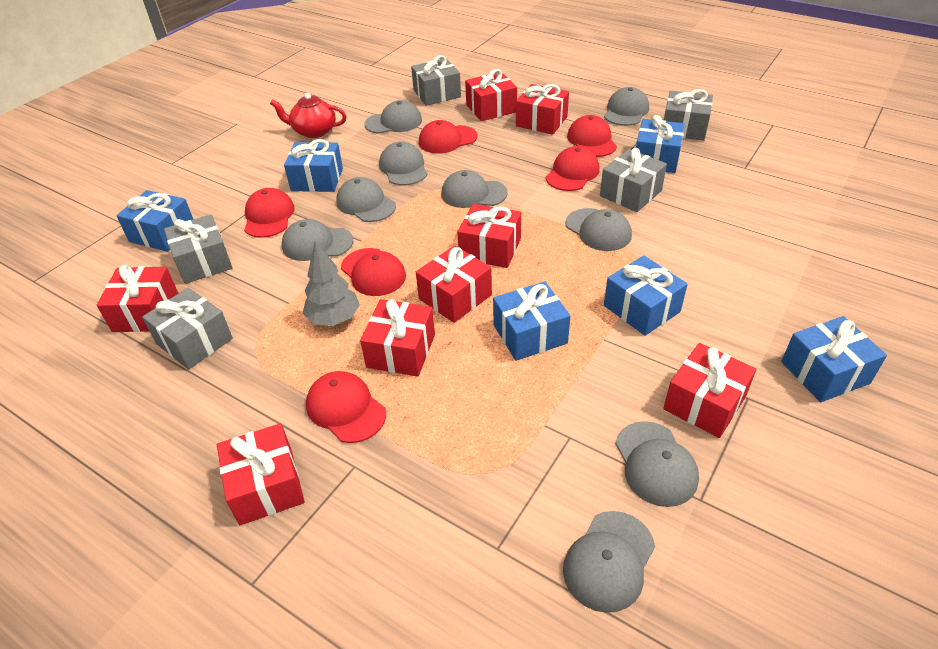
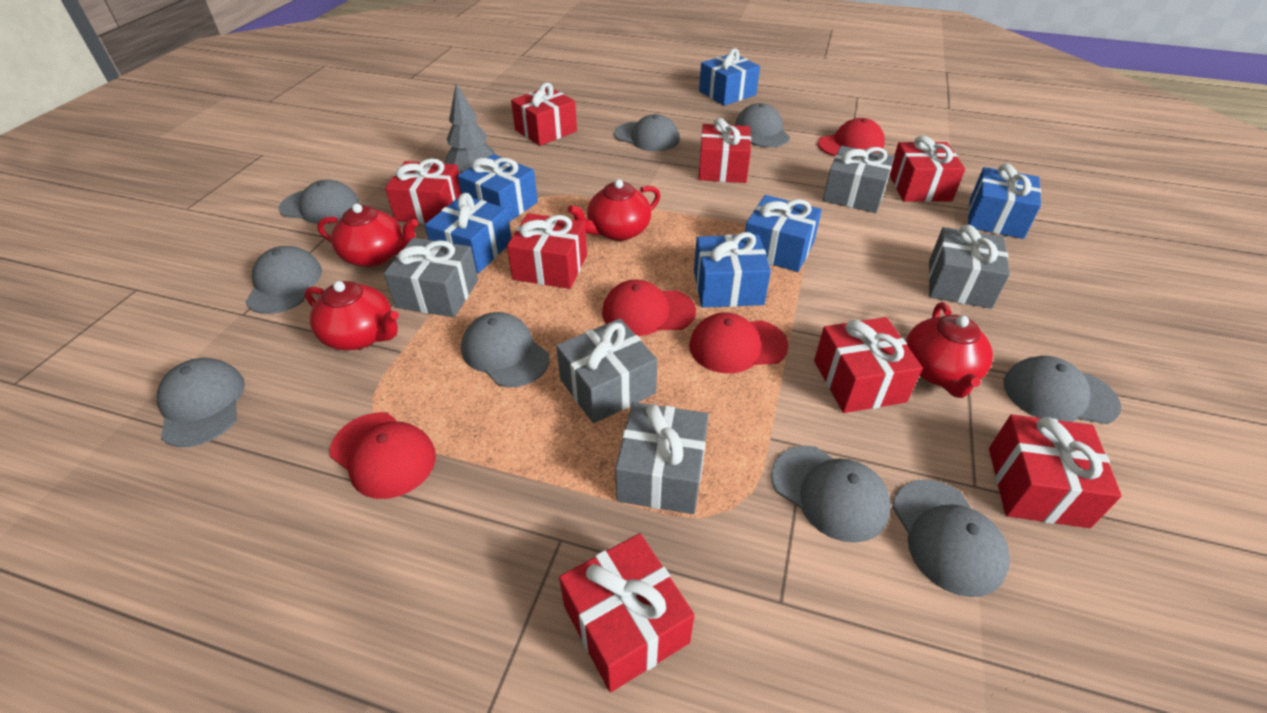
red cap: [244,188,295,238] [306,371,386,443] [341,248,406,296] [419,120,477,154] [546,146,600,191] [567,115,617,157] = 6 -> [330,412,436,499] [602,280,696,336] [689,313,789,373] [818,118,885,156] = 4
red teapot: [270,93,347,138] = 1 -> [304,281,399,350] [317,204,418,267] [568,179,660,241] [906,302,993,398] = 4

